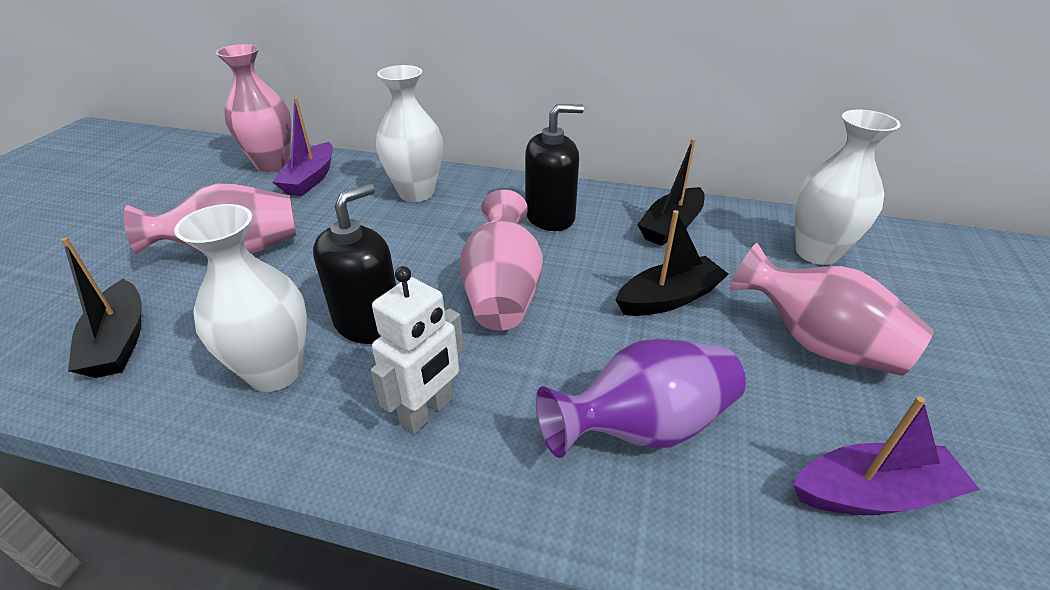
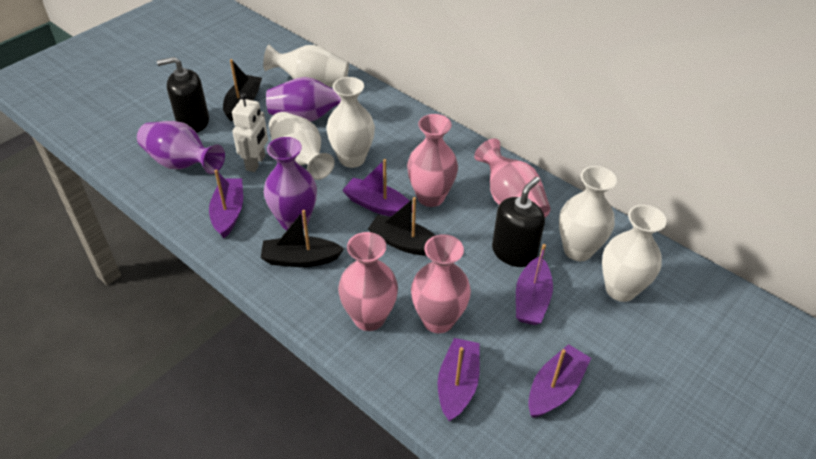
purple boat: [273,97,333,196] [793,396,980,515] = 2 -> [209,169,243,238] [342,159,413,217] [438,338,480,421] [516,244,553,325] [528,344,591,418] = 5
purple vase: [536,339,746,458] = 1 -> [137,121,225,174] [264,137,317,230] [266,77,341,122] = 3
white vase: [174,204,307,392] [376,65,443,202] [795,110,901,265] = 3 -> [263,45,349,87] [269,112,335,180] [326,77,375,168] [559,166,617,261] [602,205,667,302] = 5

